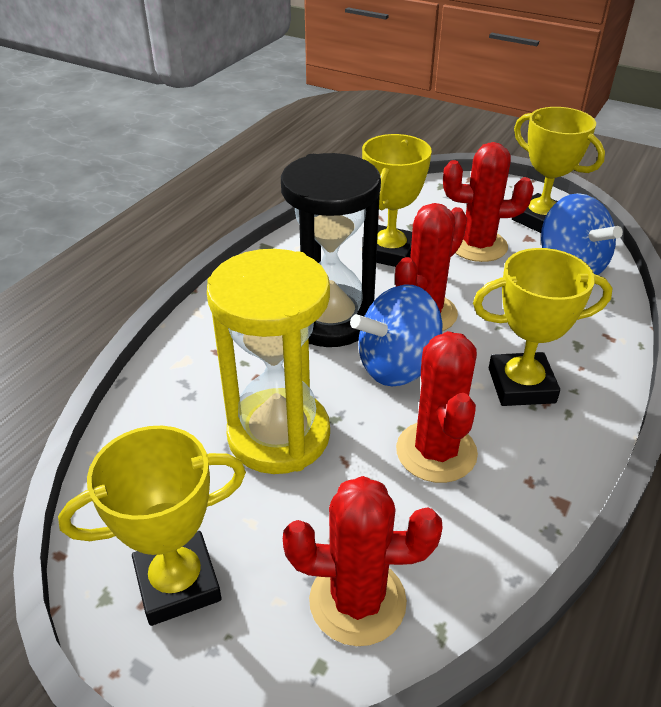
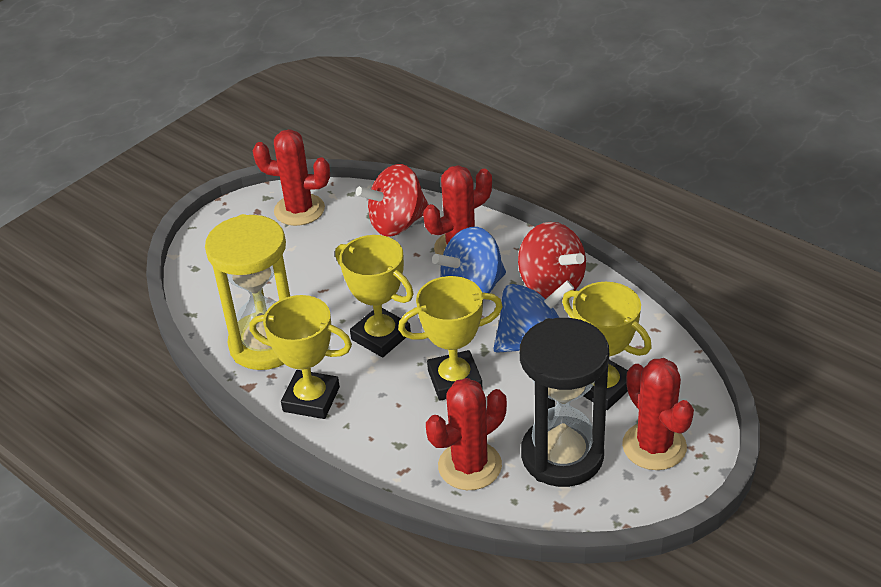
red spinning top: none = 0 -> [356,164,429,237] [518,222,586,299] = 2

